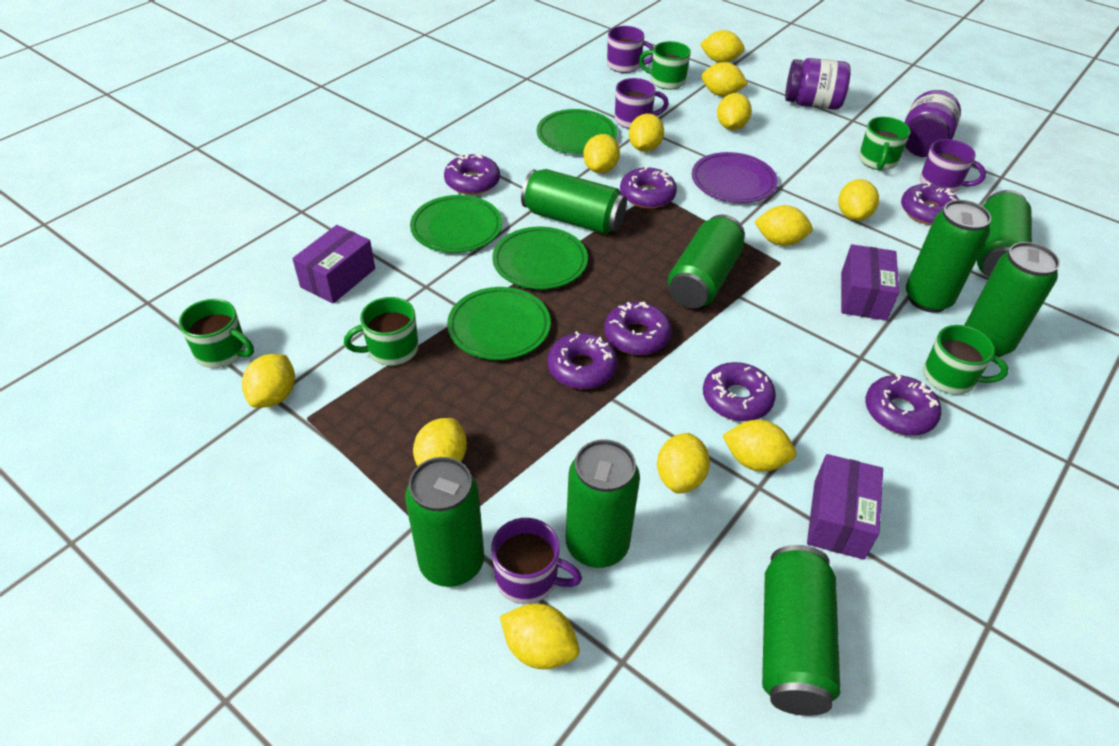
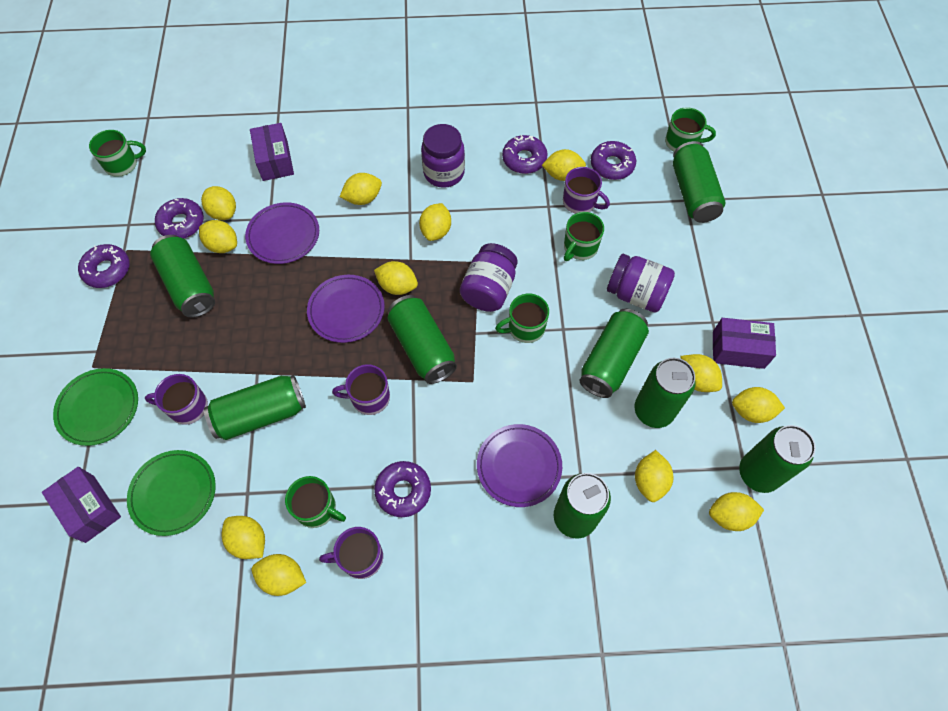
green plate: [410,195,502,253] [447,287,551,360] [492,227,588,289] [537,109,617,154] = 4 -> [53,368,138,446] [127,450,216,536] = 2
purple donut: [444,153,500,195] [548,331,617,389] [604,302,672,355] [620,166,677,209] [703,362,776,421] [865,373,941,435] [901,182,959,225] = 7 -> [78,244,130,288] [155,198,204,239] [374,461,431,517] [502,135,548,174] [591,141,636,180] = 5
purple jar: [785,58,850,110] [905,90,961,157] = 2 -> [421,124,465,188] [460,243,518,312] [607,254,675,313] = 3
purple plate: [692,152,778,203] = 1 -> [245,202,319,264] [307,275,385,343] [477,424,562,507] = 3

